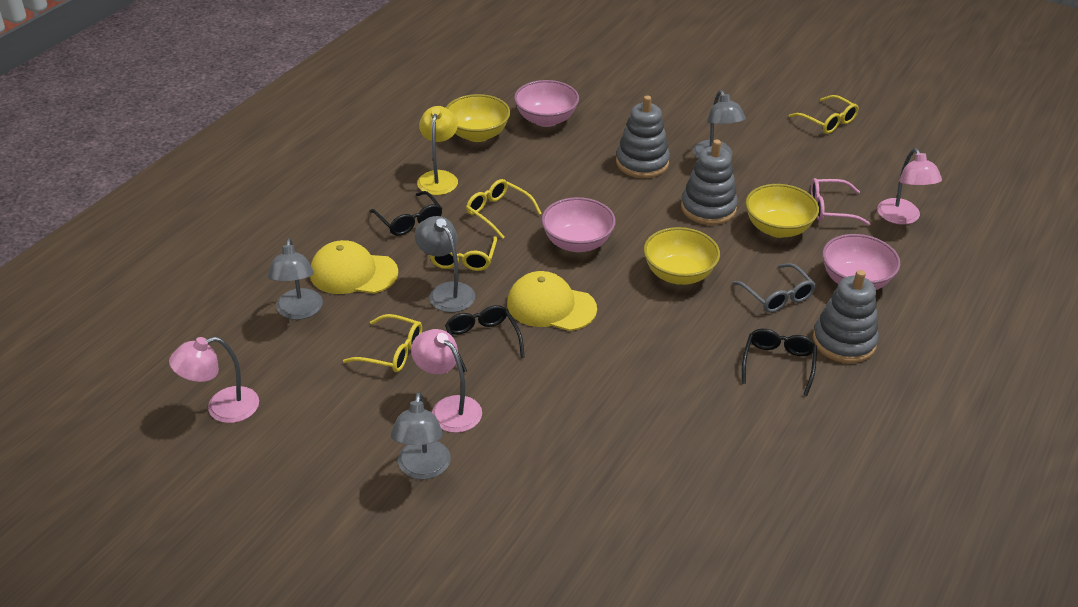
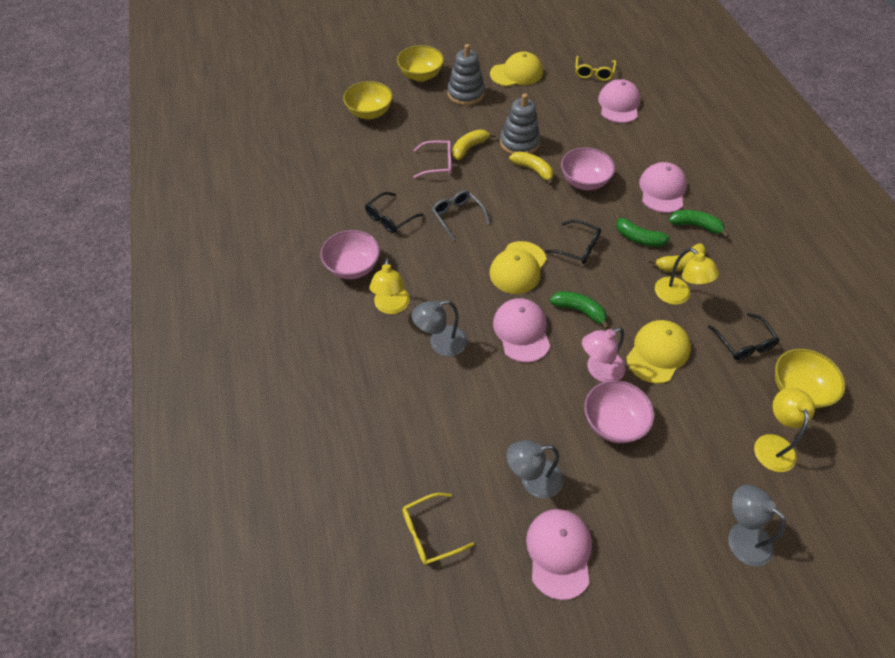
green banana: none = 0 -> [549,291,609,330] [614,213,670,247] [669,210,729,238] = 3
grey lamp: [268,238,323,320] [391,392,451,480] [415,216,475,312] [693,90,746,158] = 4 -> [411,300,467,356] [506,440,564,498] [728,485,786,566] = 3
grey stacking toy: [616,96,670,178] [681,139,738,225] [813,270,879,363] = 3 -> [447,44,485,106] [500,93,540,155] = 2
pink cap: none = 0 -> [493,298,550,363] [526,509,592,600] [598,79,641,123] [639,162,687,213] = 4
pink lamp: [169,337,259,423] [411,329,482,433] [877,148,942,225] = 3 -> [582,327,626,382] = 1
yellow banana: none = 0 -> [452,129,496,160] [509,151,554,185] [648,243,706,272] = 3
yellow cap: [310,240,398,294] [507,271,597,331] = 2 -> [489,241,547,294] [490,52,543,87] [626,320,691,384] = 3
yellow glasses: [343,314,422,372] [429,236,497,271] [466,179,542,239] [789,95,859,134] = 4 -> [402,493,474,565] [575,56,616,81] = 2
yellow lamp: [417,106,458,195] = 1 -> [370,258,410,314] [655,248,719,305] [754,388,815,472] = 3

